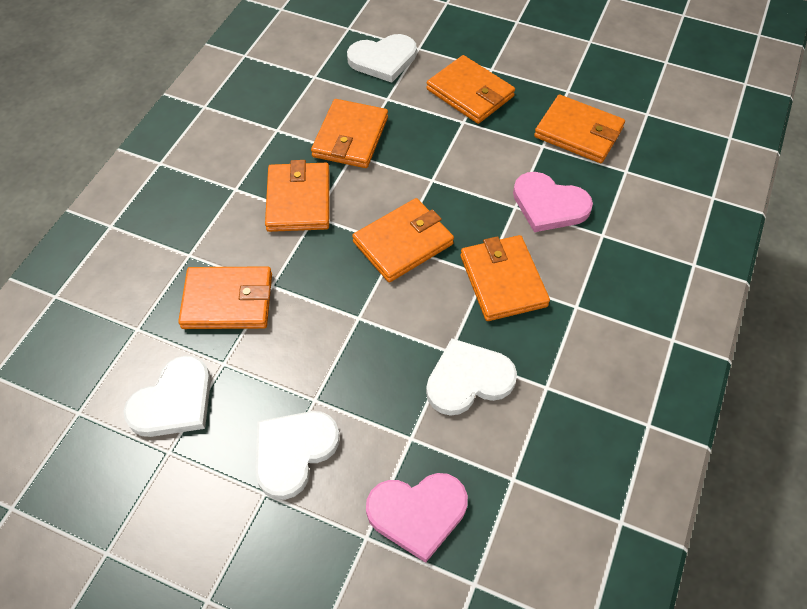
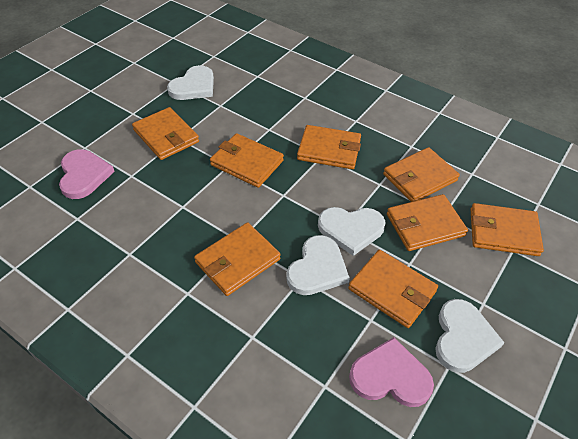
orange wallet: [178,266,272,329] [265,160,329,232] [311,99,388,168] [352,198,454,282] [426,55,515,124] [460,235,550,321] [534,95,625,163] = 7 -> [132,107,199,160] [194,222,281,296] [210,133,284,188] [297,125,361,169] [348,250,438,328] [383,147,460,202] [387,194,468,251] [470,203,544,256] = 8

